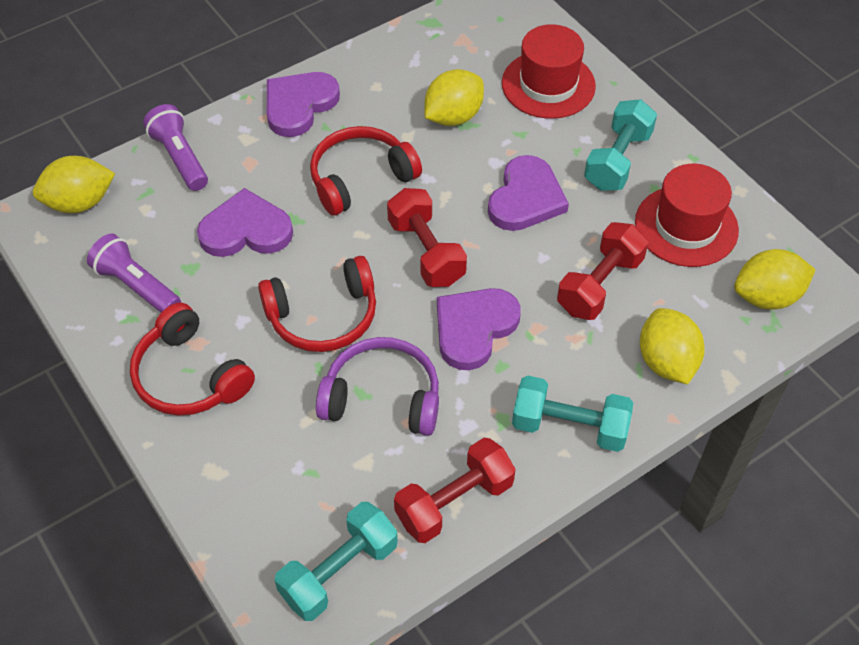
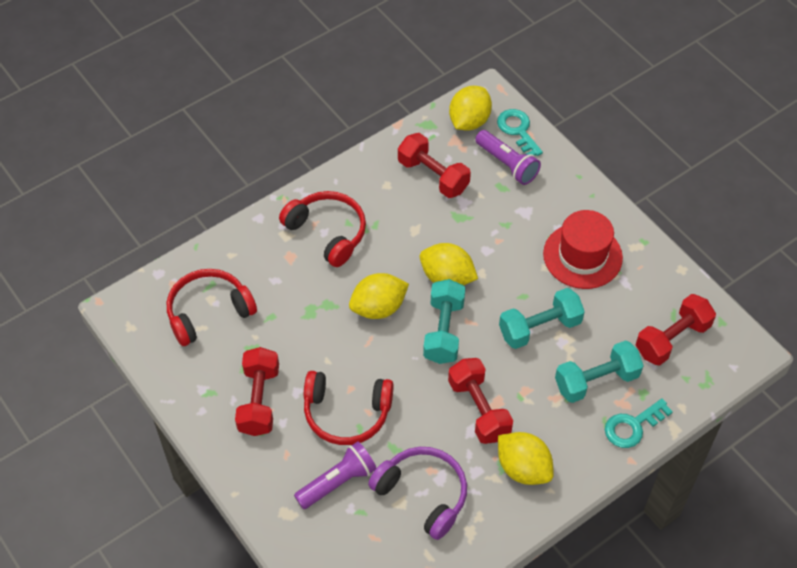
purple heart: [197,188,293,257] [267,72,340,137] [437,288,521,370] [488,155,569,231] = 4 -> none = 0
red dumbbell: [387,188,467,287] [394,438,516,543] [557,222,648,320] = 3 -> [235,347,279,436] [398,133,471,198] [448,358,513,444] [636,294,716,365] = 4
red hat: [502,24,596,119] [635,164,739,267] = 2 -> [543,210,623,289] = 1
turquoise key: none = 0 -> [497,109,543,156] [605,399,673,448] = 2

